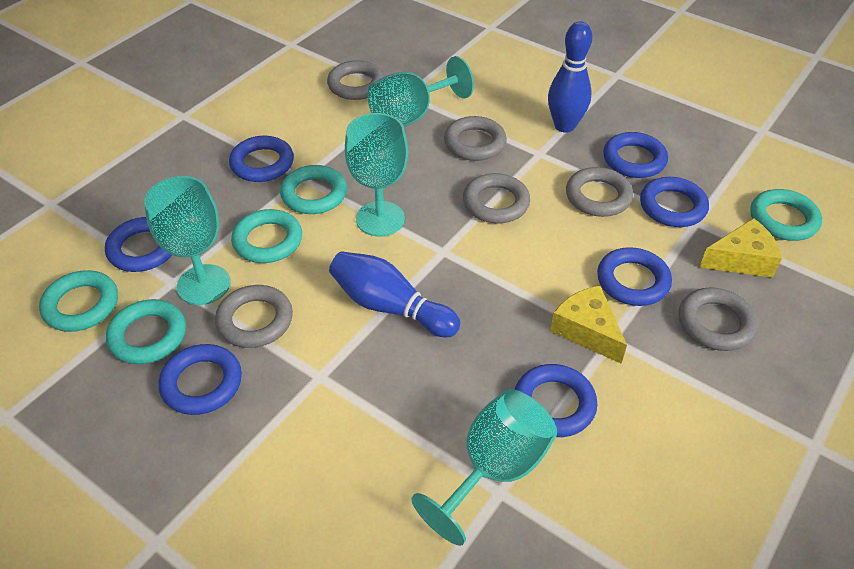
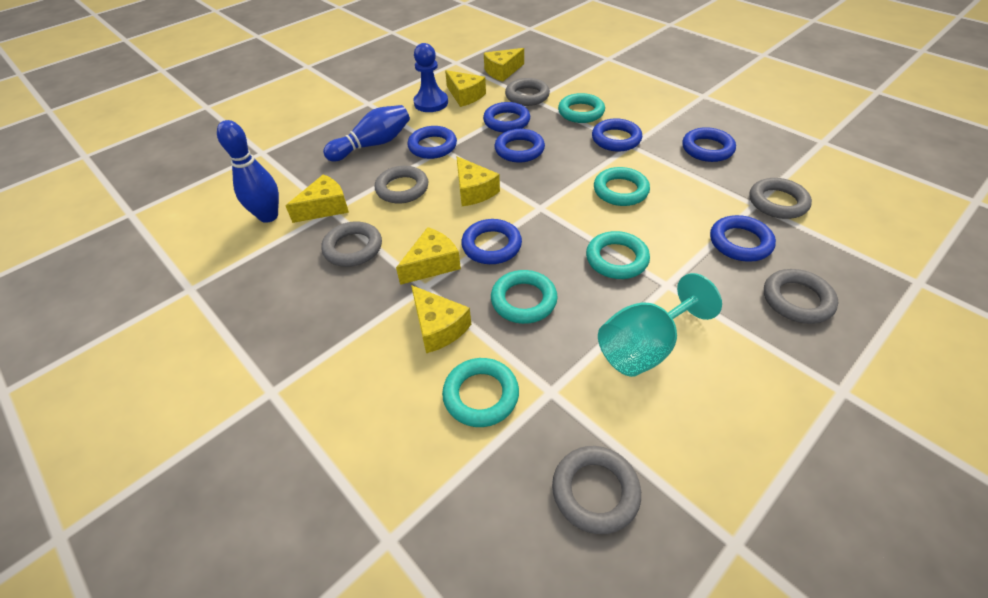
blue pawn: none = 0 -> [413,43,448,112] = 1
turquoise goblet: [144,176,231,305] [345,113,408,236] [367,56,474,127] [411,389,557,546] = 4 -> [598,273,722,377] = 1
yellow cheese: [550,285,627,364] [699,218,782,278] = 2 -> [286,174,349,223] [396,227,461,285] [411,285,471,353] [445,70,486,107] [456,156,500,206] [484,48,524,82] = 6

